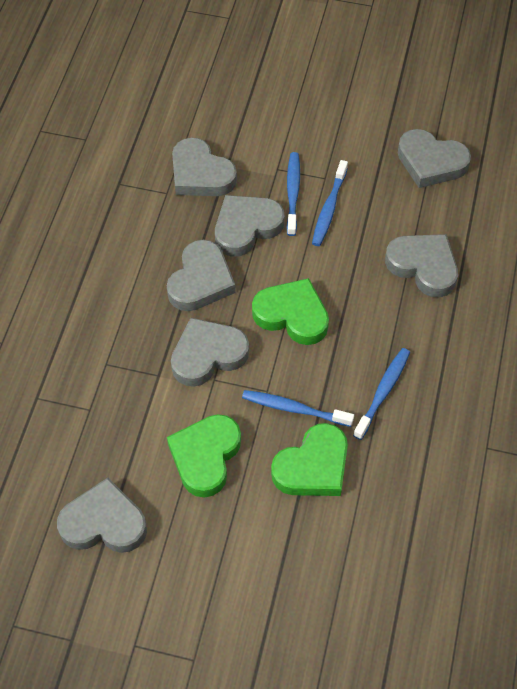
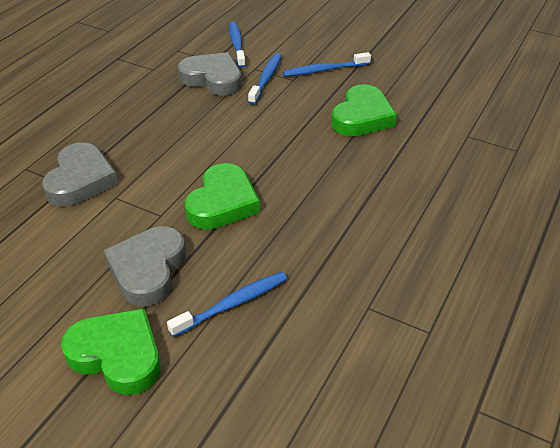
grey heart: [57,478,147,553] [167,240,236,311] [171,318,249,387] [172,138,237,196] [215,195,284,257] [385,234,458,297] [398,129,471,188] = 7 -> [42,142,118,206] [104,226,186,306] [178,52,241,96] = 3

